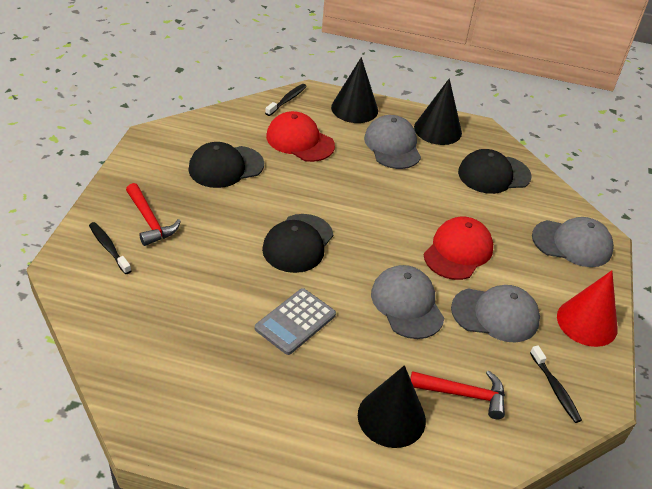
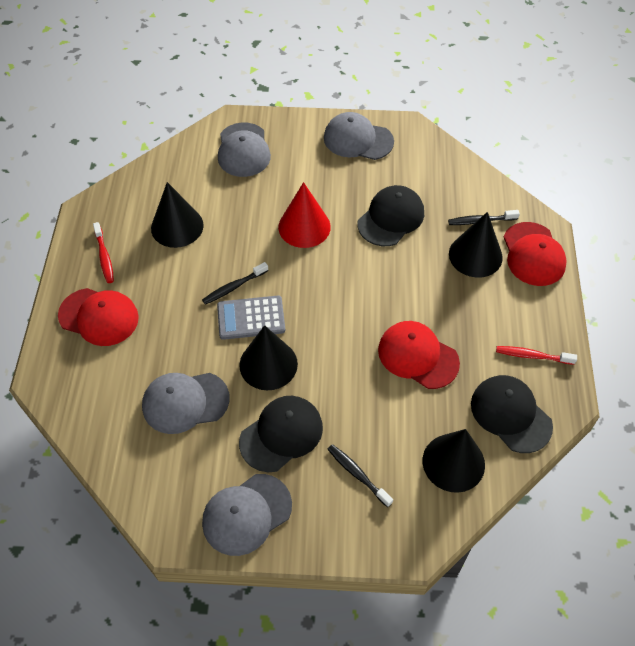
black cone: [331,57,378,123] [358,365,426,448] [414,78,462,145] = 3 -> [151,182,204,248] [239,325,298,391] [423,429,485,493] [449,212,503,278] = 4
red cap: [266,111,335,162] [424,217,493,280] = 2 -> [58,288,139,346] [378,321,460,389] [504,222,567,286] = 3
red hammer: [126,183,181,246] [410,370,505,419] = 2 -> none = 0
red toothbrush: none = 0 -> [93,222,114,283] [496,346,577,365] = 2

